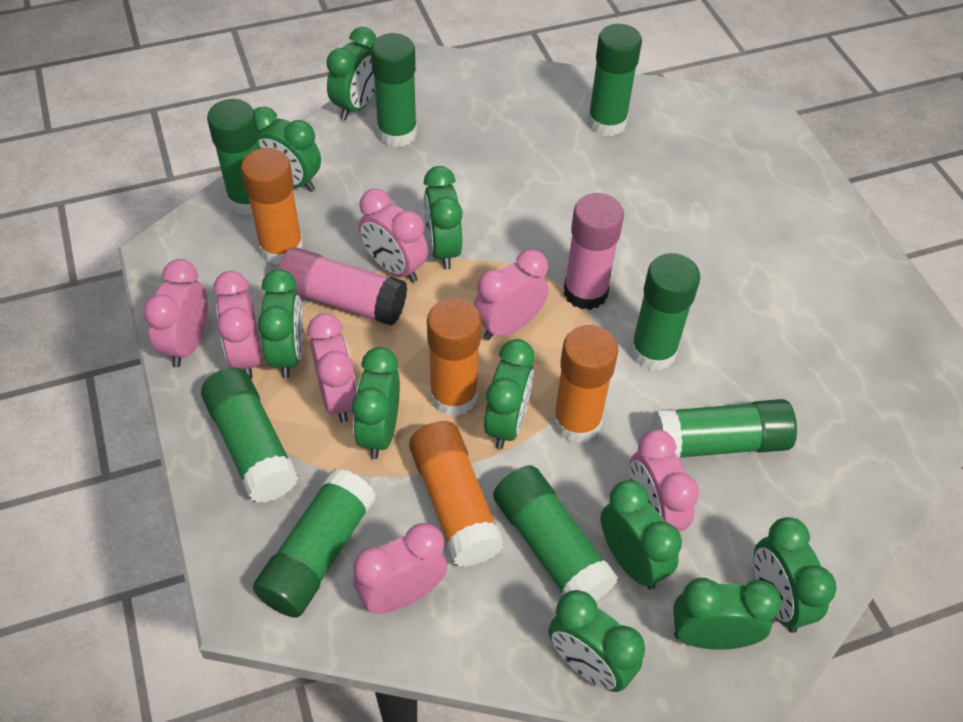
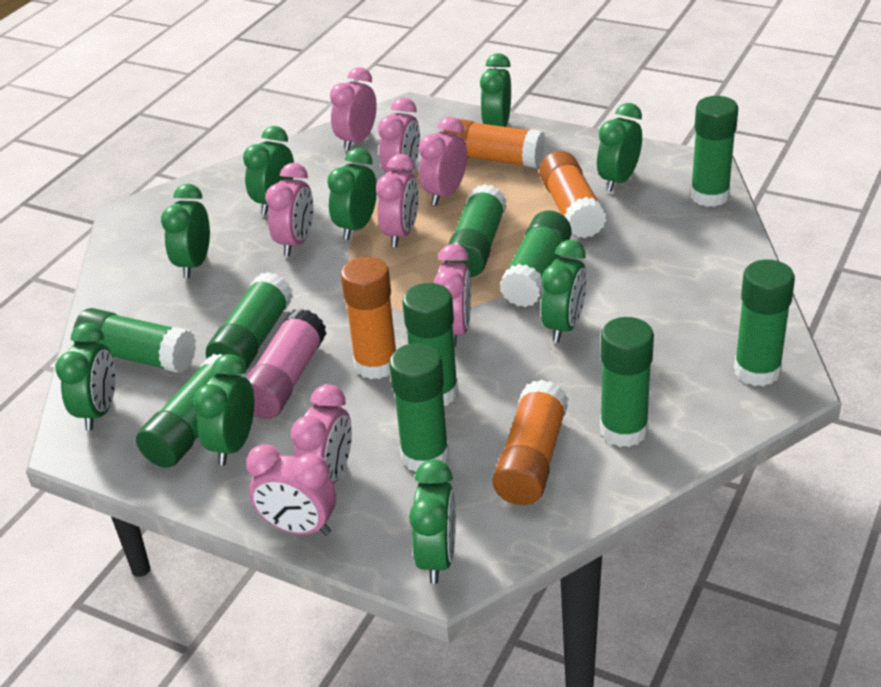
green clock: [254,107,321,192] [258,269,303,378] [326,27,376,120] [352,347,400,459] [424,166,463,269] [484,339,535,449] [548,590,645,692] [601,480,682,590] [673,578,781,650] [754,517,836,633] = 10 -> [55,323,116,430] [161,184,210,278] [193,354,254,465] [243,126,294,215] [327,148,377,240] [409,460,456,584] [480,53,511,127] [541,240,587,342] [597,103,642,192] = 9
green glue stick: [201,368,299,503] [207,99,260,215] [253,468,376,618] [371,33,417,147] [493,465,618,601] [588,24,642,136] [630,253,700,371] [651,399,797,458] = 8 -> [73,308,196,373] [136,354,245,468] [206,272,293,370] [389,343,449,472] [402,283,458,406] [445,184,507,277] [499,210,571,307] [600,317,654,447] [690,96,738,207] [734,259,795,386] = 10
pink clock: [143,259,208,367] [213,271,261,379] [308,313,357,423] [353,523,448,614] [359,189,428,282] [474,249,549,340] [629,429,699,531] = 7 -> [246,444,336,536] [265,163,314,256] [291,384,352,485] [330,67,377,151] [376,154,419,247] [378,98,420,173] [419,117,467,206] [434,244,471,347] = 8
pink glue stick: [278,247,407,326] [564,193,624,310] = 2 -> [246,308,326,419] = 1

